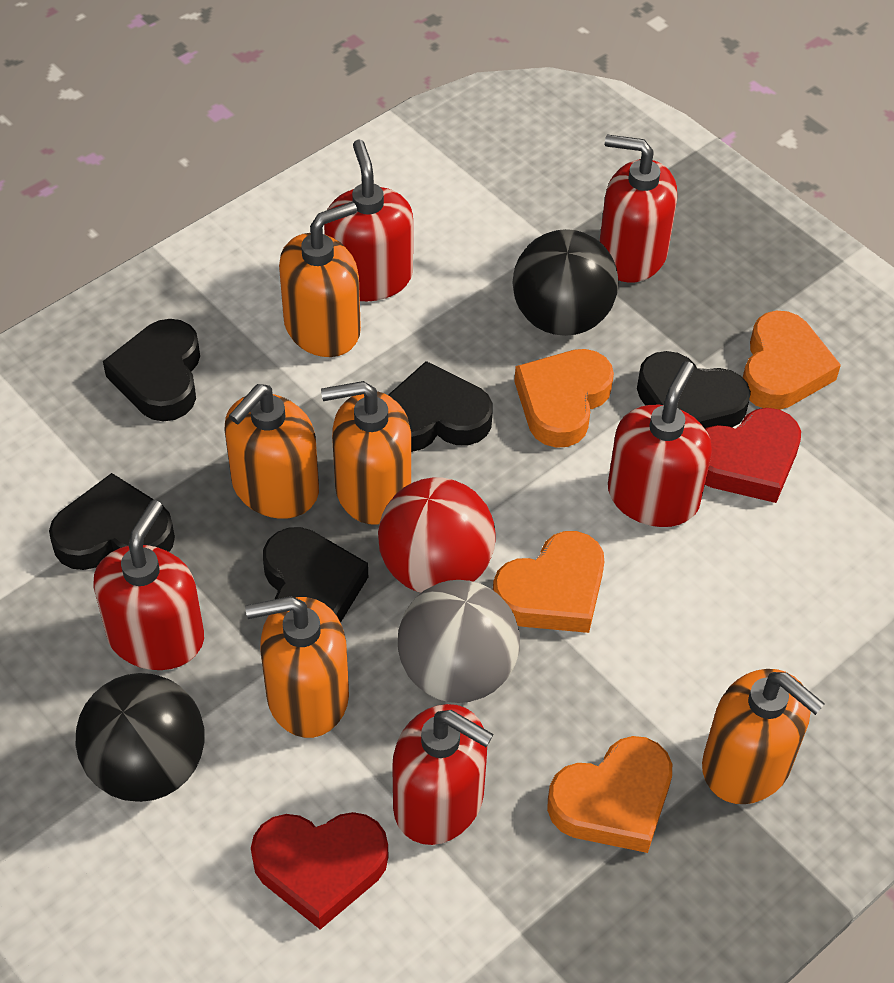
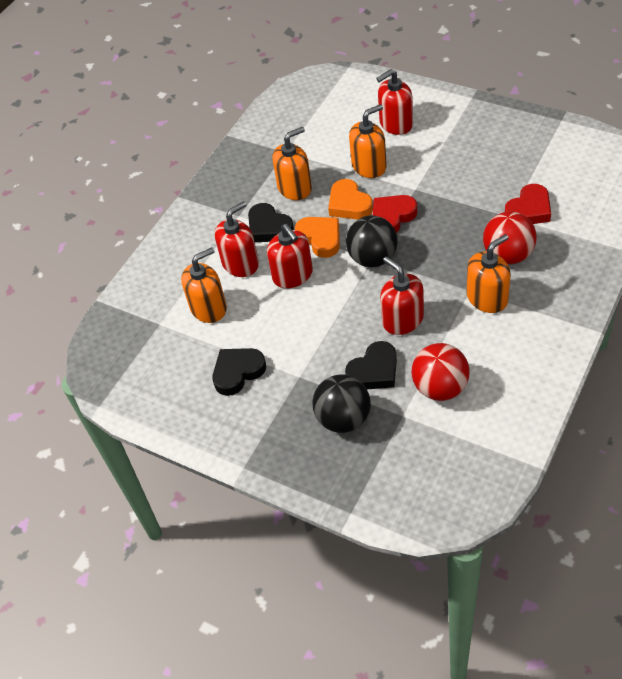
black heart: [49,473,175,570] [103,319,200,421] [263,527,368,623] [388,361,493,452] [637,351,751,429] = 5 -> [212,348,266,396] [248,203,294,242] [345,341,397,389] = 3
grey ball: [398,580,520,703] = 1 -> none = 0
orange heart: [493,531,604,633] [514,349,614,448] [547,736,672,853] [742,311,841,410] = 4 -> [295,217,340,258] [328,179,373,220] = 2
orange soap dispenser: [224,384,319,519] [245,596,349,738] [279,202,361,357] [321,381,411,525] [702,669,825,804] = 5 -> [181,247,227,323] [272,127,312,200] [349,104,387,178] [467,234,511,313] = 4
red ball: [378,478,495,593] = 1 -> [412,343,469,401] [483,211,537,264] = 2
red soap dispenser: [93,500,204,670] [324,140,413,301] [392,704,494,845] [599,135,677,283] [608,361,712,527] = 5 -> [215,201,259,277] [267,224,313,288] [376,69,413,135] [380,257,424,335] = 4

